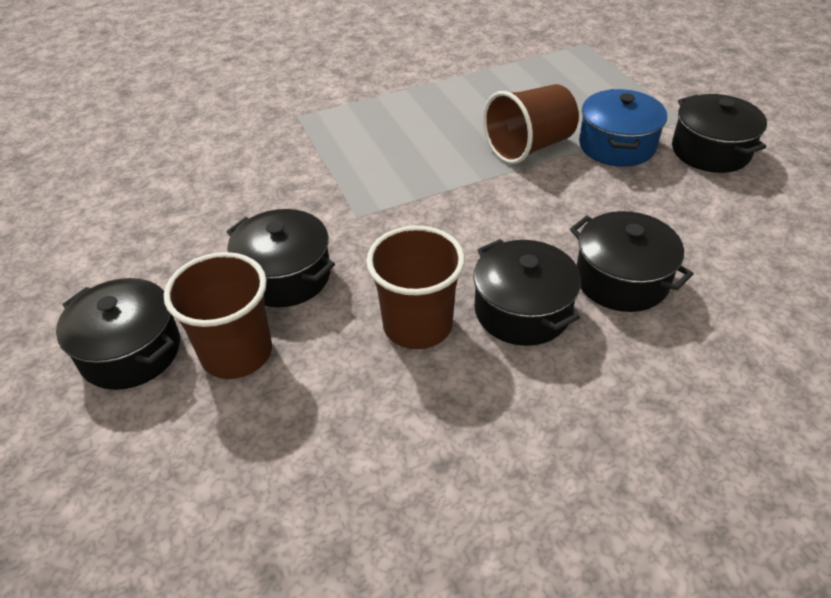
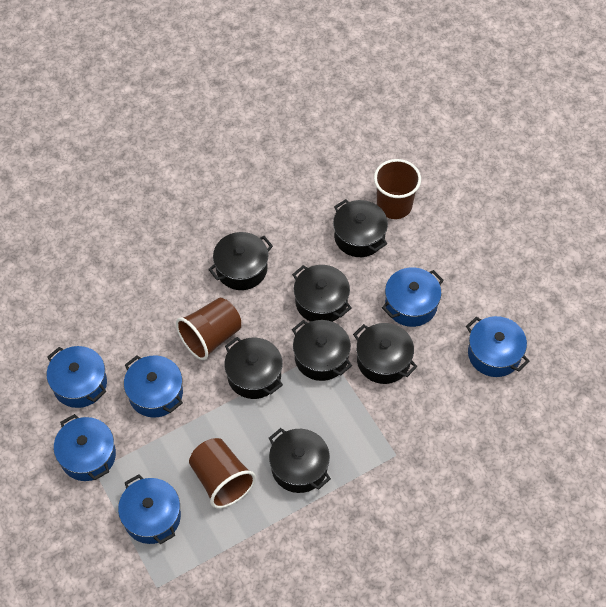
black pot: [56,278,180,390] [227,209,335,307] [473,239,581,346] [570,211,693,312] [672,94,767,173] = 5 -> [208,232,273,290] [224,337,283,399] [269,428,331,493] [292,265,351,322] [292,320,352,381] [333,199,388,257] [353,323,417,384] = 7
blue pot: [579,89,667,167] = 1 -> [47,346,107,408] [54,414,116,481] [118,474,181,544] [124,355,183,418] [382,267,444,327] [466,316,530,377] = 6

